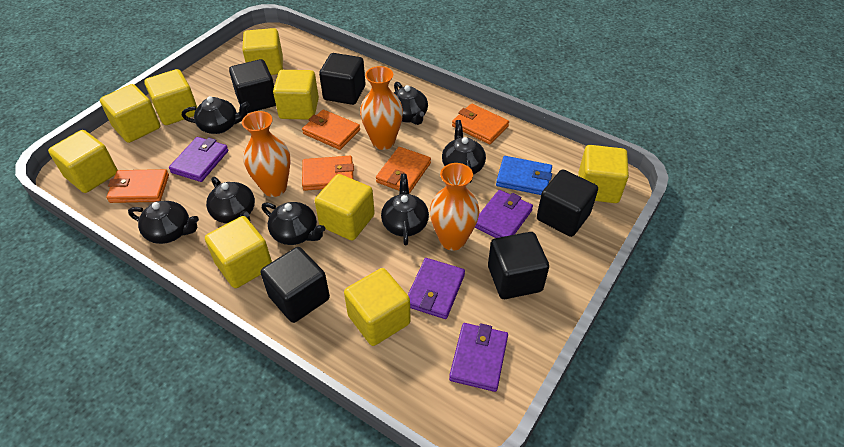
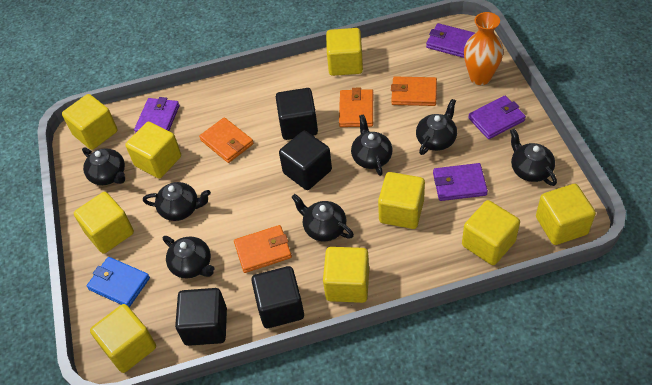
black cube: [229,59,276,113] [261,247,330,323] [319,53,365,105] [488,232,549,299] [537,169,598,237] = 5 -> [175,288,227,346] [251,266,304,328] [276,88,318,140] [279,131,332,190] = 4
orange vase: [242,111,291,197] [360,66,403,150] [430,163,480,251] = 3 -> [464,12,504,85] = 1
orange wallet: [106,169,169,203] [302,109,360,150] [302,156,354,191] [376,147,431,194] [452,104,509,145] = 5 -> [199,117,254,163] [234,225,292,273] [339,88,373,127] [391,77,437,106] = 4

